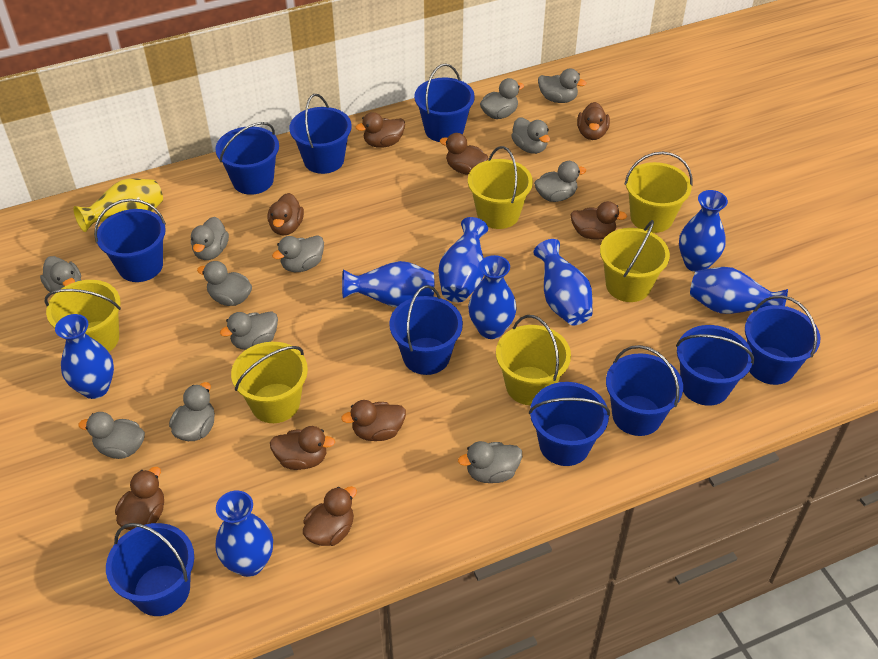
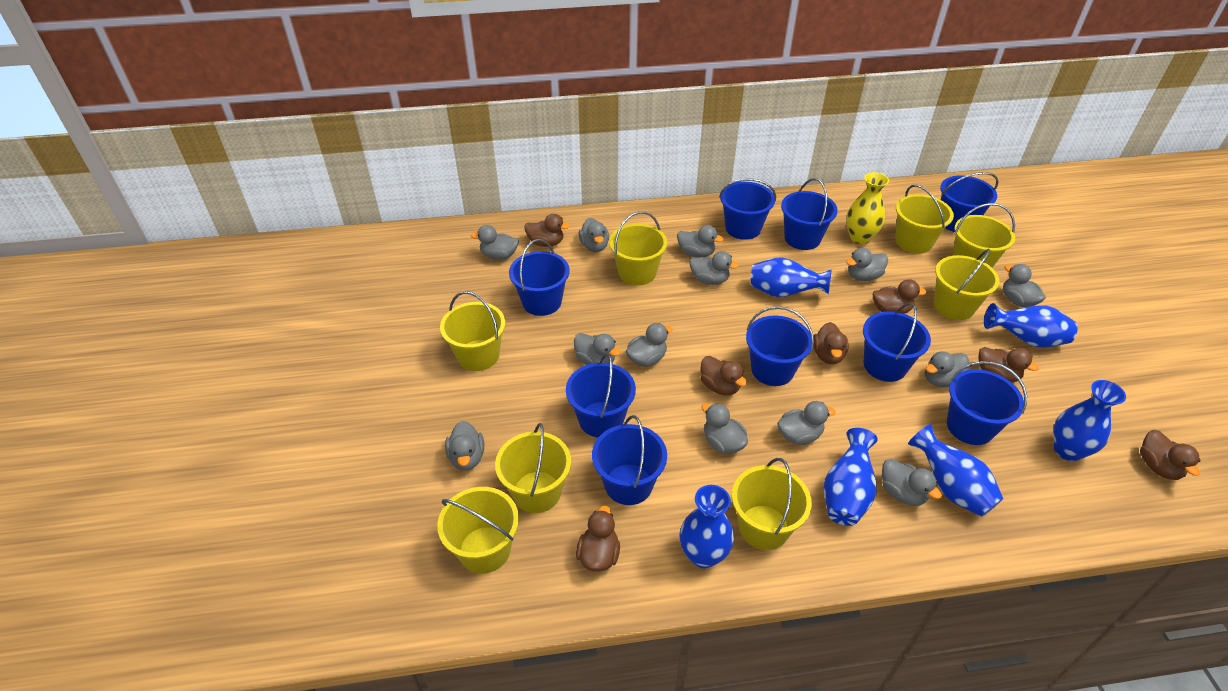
blue bucket: [94,199,166,282] [106,523,194,616] [215,122,279,195] [289,94,352,174] [389,285,463,375] [414,64,475,142] [529,382,610,466] [606,345,683,436] [676,325,754,406] [745,295,820,385] = 10 -> [509,239,569,316] [566,353,636,438] [592,415,667,505] [719,179,776,240] [746,306,814,386] [781,178,838,250] [863,302,931,382] [940,172,998,232] [947,361,1027,445] = 9
blue vase: [55,314,114,399] [215,491,273,577] [342,261,435,307] [438,217,488,302] [468,255,517,339] [533,239,593,325] [679,190,728,272] [690,267,788,314] = 8 -> [680,485,734,568] [751,258,831,297] [823,428,878,526] [908,424,1004,517] [984,303,1078,348] [1053,380,1126,461] = 6
brown duck: [115,467,164,530] [268,193,304,236] [270,426,335,470] [303,486,357,546] [341,400,406,441] [356,112,405,148] [440,133,489,175] [570,201,627,240] [577,102,610,140] = 9 -> [524,214,570,247] [576,506,620,572] [700,356,747,396] [813,322,849,364] [873,279,927,314] [978,347,1039,383] [1140,430,1201,480] = 7
grey duck: [40,256,81,292] [78,412,145,459] [169,382,215,441] [191,217,229,260] [197,261,252,306] [220,311,278,350] [272,235,324,272] [458,441,522,483] [480,78,524,119] [511,117,550,154] [534,161,586,202] [538,68,586,103] = 12 -> [445,421,484,470] [471,225,519,260] [574,333,621,365] [578,218,609,252] [626,323,673,367] [677,225,724,258] [690,251,739,285] [701,403,748,454] [777,401,836,445] [846,248,888,281] [882,459,942,506] [925,351,969,387] [1003,264,1046,307] = 13
yellow bucket: [45,280,121,352] [231,342,308,423] [468,146,533,229] [496,315,571,405] [600,220,670,302] [625,152,692,233] = 6 -> [437,487,519,574] [440,291,506,371] [495,423,571,513] [609,211,667,286] [732,458,812,550] [895,185,954,254] [933,249,999,320] [953,203,1015,268] = 8

